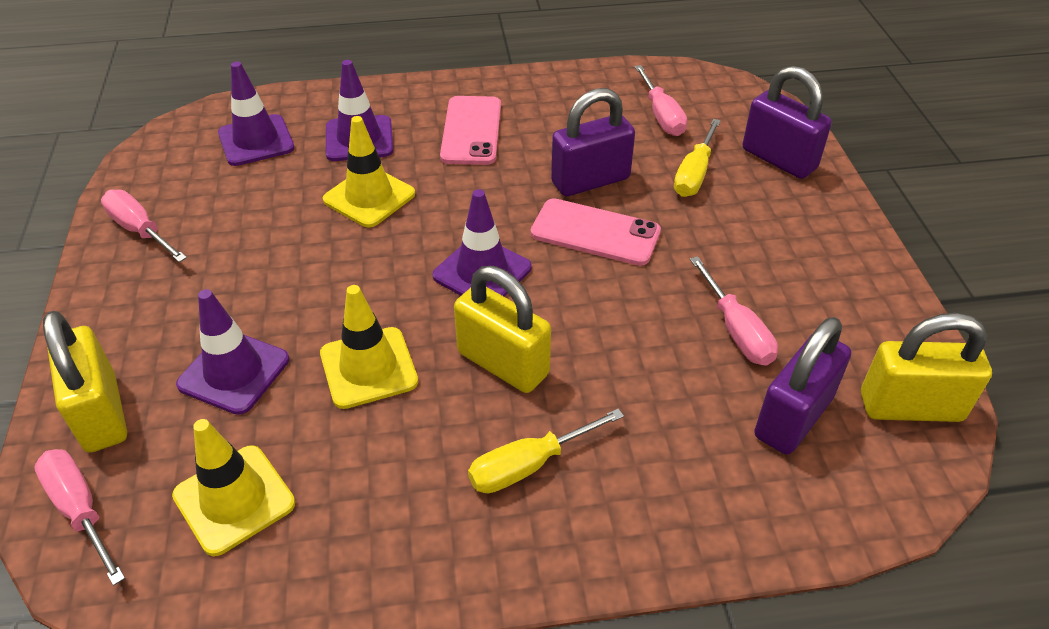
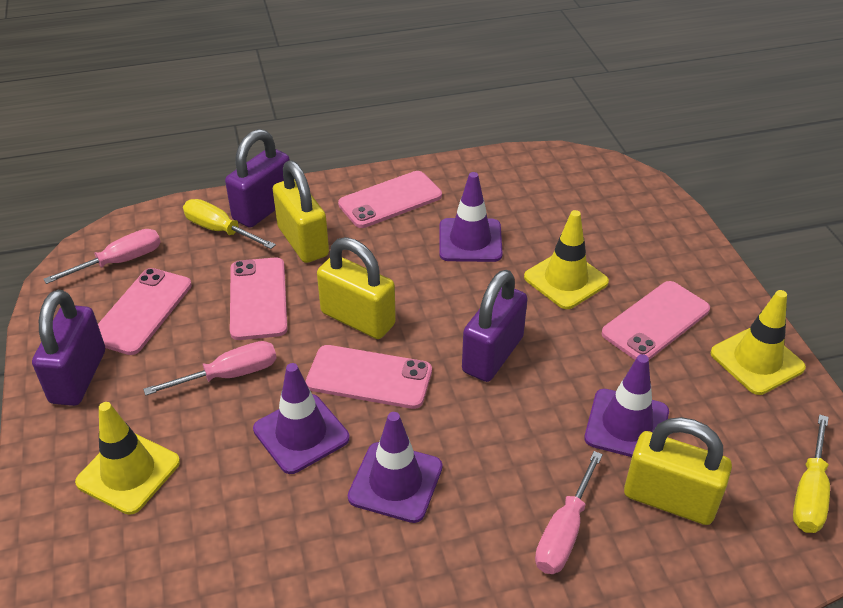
pink phone: [440,96,501,165] [531,198,661,266] = 2 -> [98,268,192,355] [230,258,287,340] [306,345,432,409] [338,171,442,228] [602,281,710,360] = 5
pink screwdriver: [35,449,125,586] [101,189,187,262] [634,65,687,136] [690,256,778,366] = 4 -> [43,229,161,284] [143,341,277,396] [535,451,603,574] = 3

